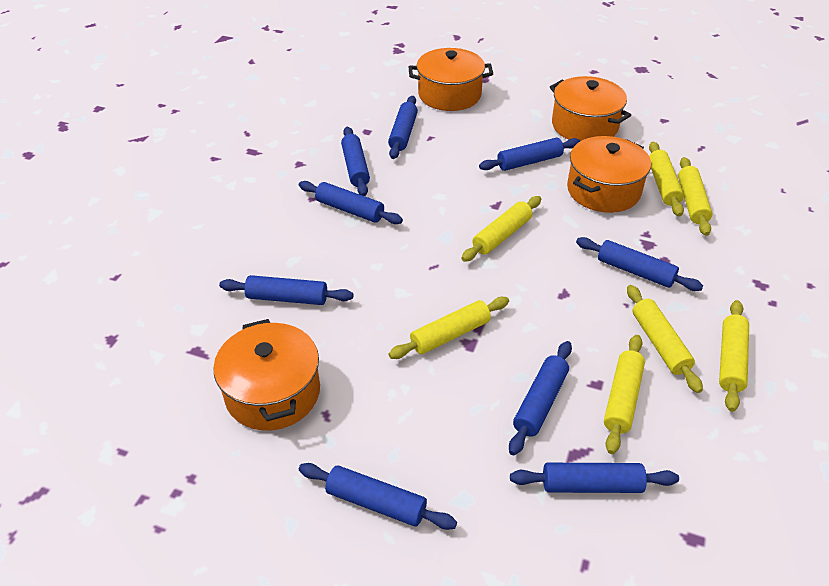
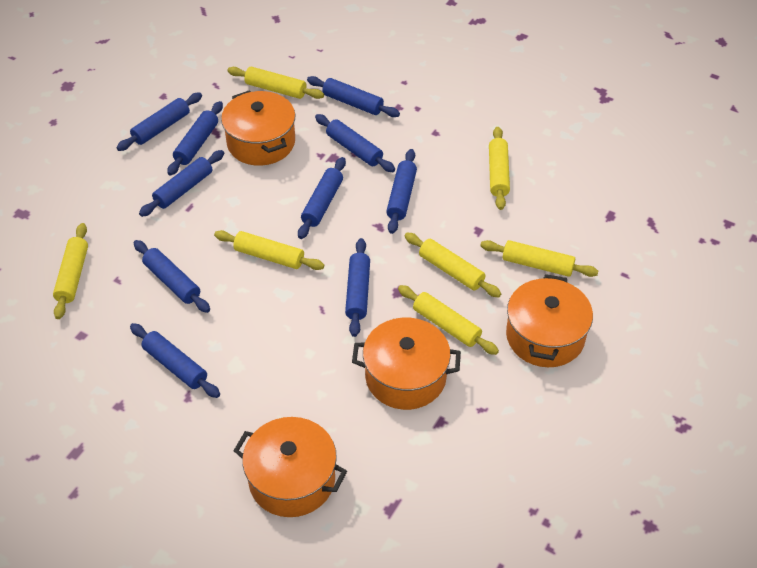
blue rolling pin: [219,275,353,305] [299,181,403,224] [299,463,457,530] [341,127,370,196] [388,96,418,159] [479,137,580,171] [509,341,572,455] [510,463,679,493] [576,237,703,291] = 9 -> [116,92,202,151] [130,323,220,398] [134,240,210,313] [139,150,224,217] [167,101,223,176] [298,157,346,239] [307,76,400,117] [315,114,395,172] [345,238,370,337] [386,149,417,234] = 10

